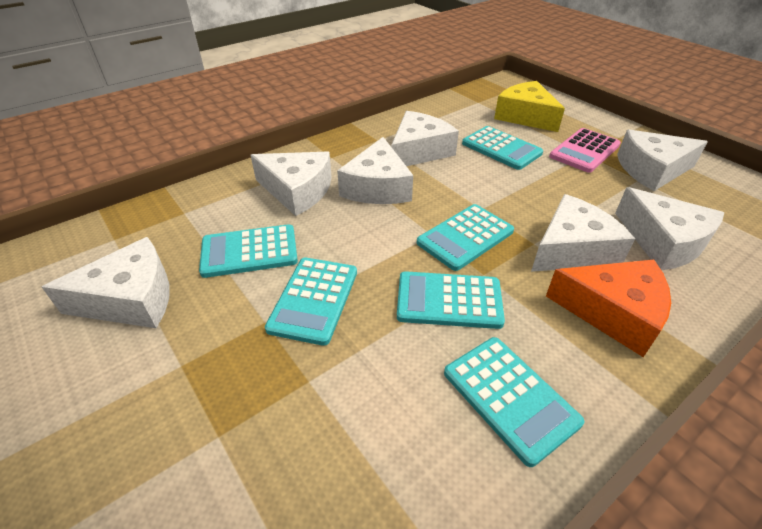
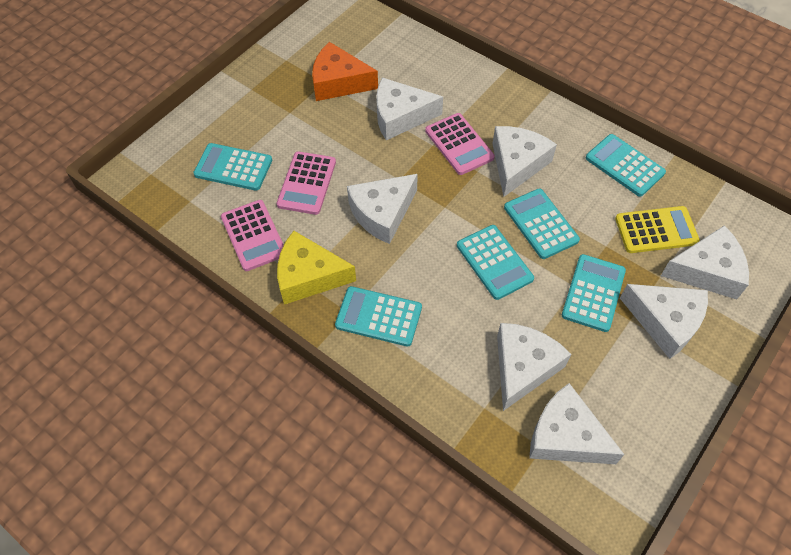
pink calculator: [549,128,621,173] = 1 -> [221,200,284,271] [277,151,336,215] [425,113,495,175] = 3
yellow calculator: none = 0 -> [615,206,700,253] = 1

